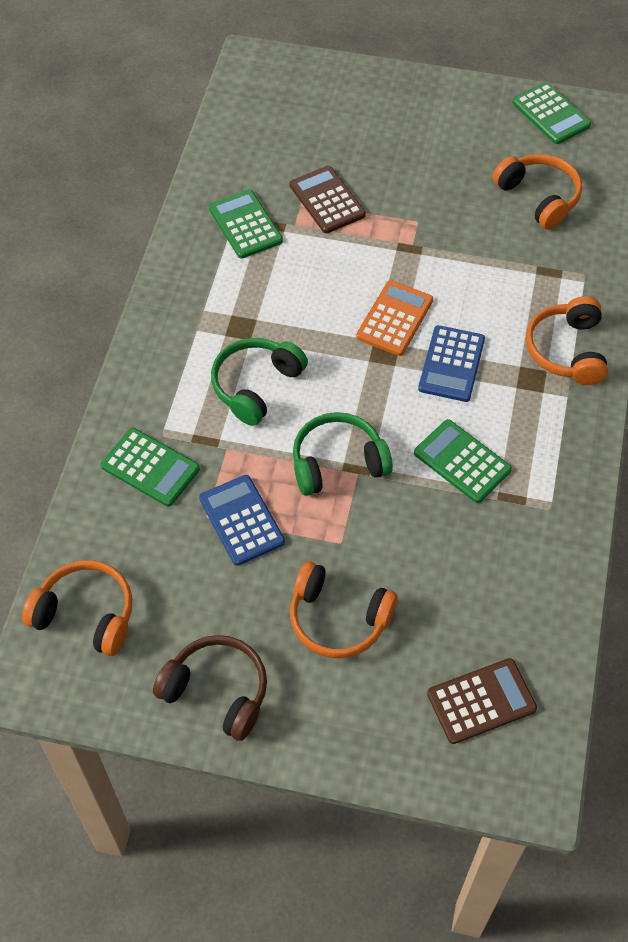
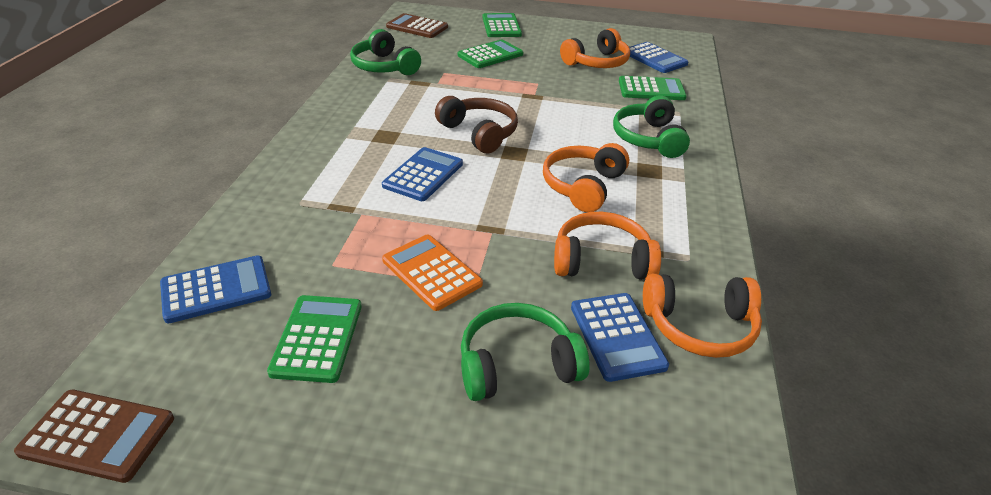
blue calculator: [199,475,285,566] [418,325,485,402] = 2 -> [160,255,271,323] [382,147,463,201] [571,293,669,382] [623,42,689,73] = 4
green headphones: [211,338,308,426] [293,412,393,496] = 2 -> [350,29,421,75] [461,303,589,401] [613,95,690,158] = 3

